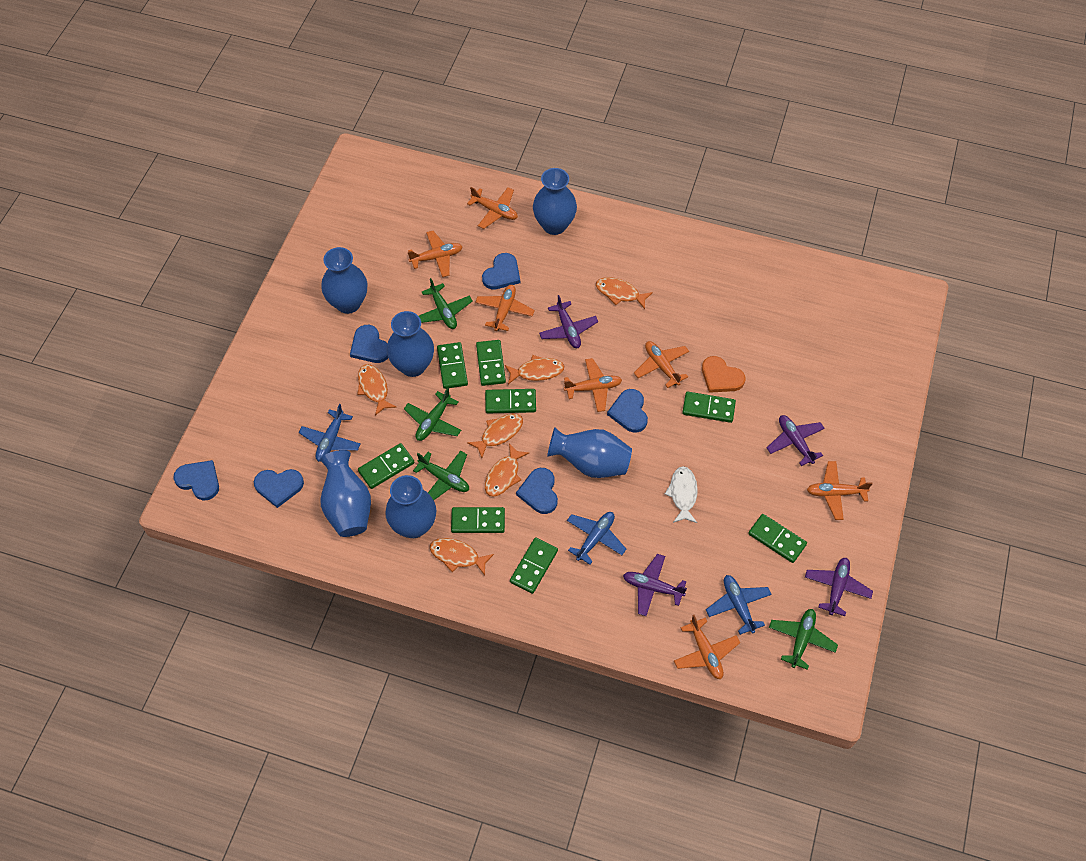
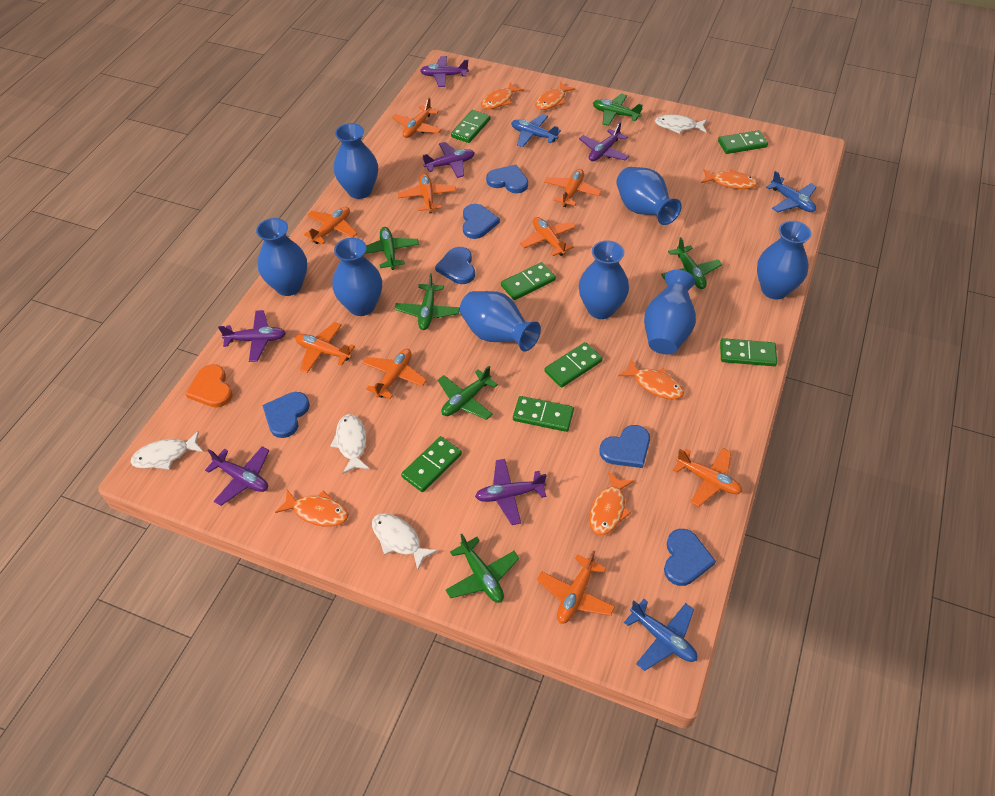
blue vase: [320,450,371,537] [321,247,368,314] [385,475,436,538] [387,311,434,377] [533,168,577,235] [547,427,632,478] = 6 -> [256,218,307,296] [332,238,382,316] [334,123,378,199] [460,291,541,351] [579,240,629,319] [616,167,682,225] [644,270,696,354] [757,221,811,299] = 8
green domino: [358,443,414,489] [437,342,468,389] [451,507,505,533] [476,340,506,386] [485,389,536,413] [510,537,558,594] [682,392,736,423] [748,514,807,563] = 8 -> [401,436,462,492] [451,110,490,143] [501,262,556,300] [513,396,574,432] [544,342,603,387] [718,130,768,154] [720,338,777,366] = 7
green plane: [404,388,461,441] [413,451,469,500] [419,278,473,329] [769,609,838,670] = 4 -> [365,227,419,270] [395,274,460,330] [438,366,498,420] [446,534,519,603] [593,94,643,126] [661,237,722,289] = 6
orange plane: [408,231,463,277] [467,187,518,229] [475,285,535,331] [564,358,622,412] [634,341,689,388] [674,615,740,679] [807,461,873,520] = 7 -> [295,322,355,373] [304,207,358,244] [363,349,427,399] [392,97,442,138] [398,173,456,213] [520,217,576,256] [537,550,615,624] [545,169,602,207] [673,448,742,507] = 9
purple plane: [539,295,598,348] [623,554,687,616] [767,415,825,466] [805,558,873,616] = 4 -> [205,446,269,506] [218,310,286,362] [420,56,469,87] [422,142,474,178] [475,459,547,525] [579,122,629,161] = 6
white fish: [665,466,698,523] = 1 -> [131,431,203,470] [330,414,369,474] [372,513,438,570] [655,114,707,134] = 4

